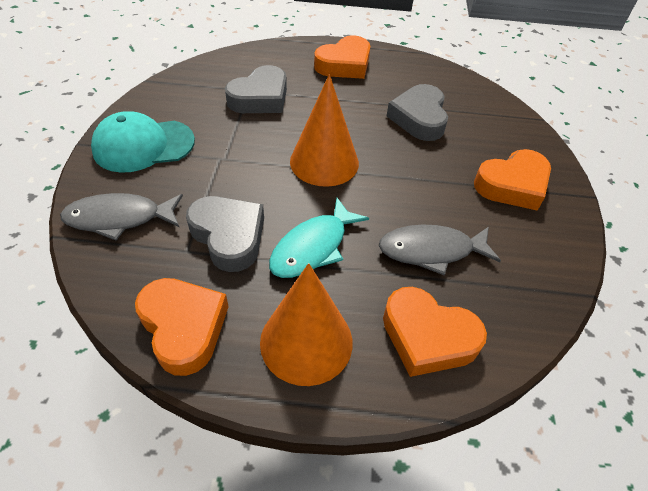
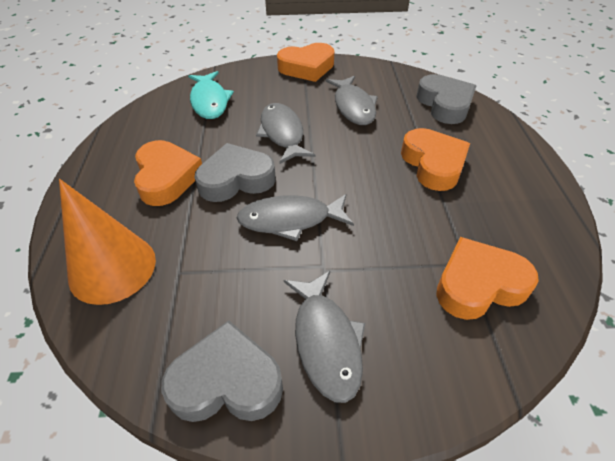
grey fish: [60,193,183,241] [379,224,501,276] = 2 -> [236,194,354,241] [256,103,315,164] [284,271,366,403] [326,76,378,125] = 4
orange cone: [260,263,353,386] [290,74,359,187] = 2 -> [59,179,156,305] = 1
turquoise cap: [91,111,195,173] = 1 -> none = 0

